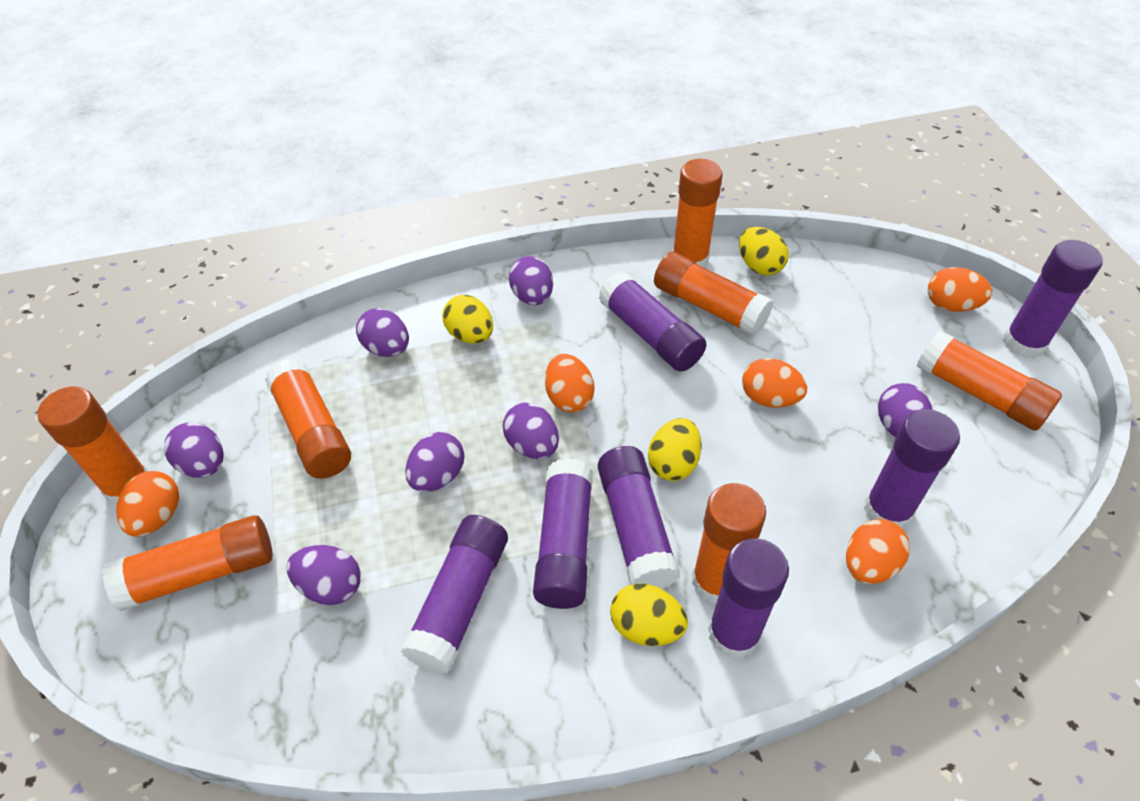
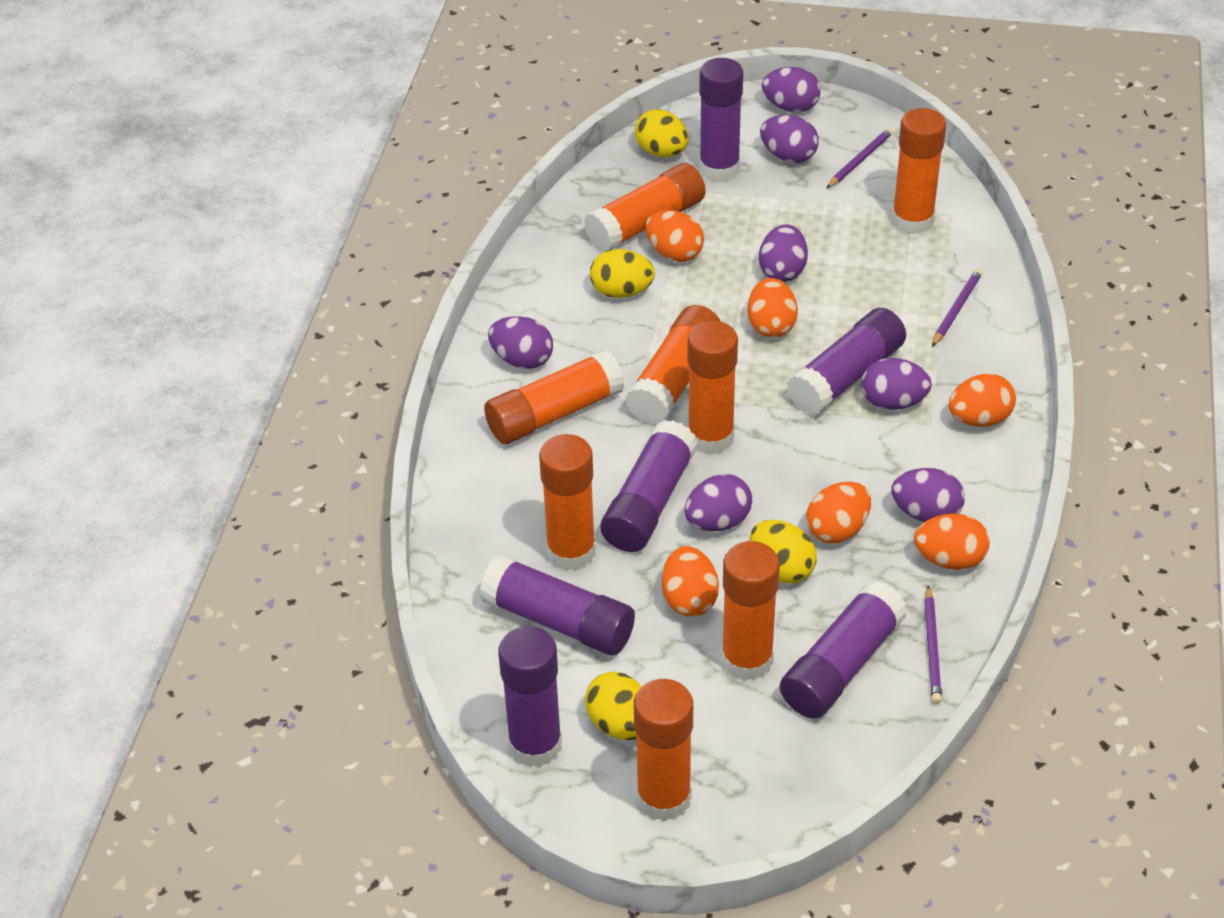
orange egg: [116,471,179,537] [545,354,594,413] [742,358,807,408] [846,519,910,584] [928,267,992,312] = 5 -> [645,210,704,262] [662,546,719,617] [747,278,798,338] [806,482,871,544] [914,513,990,570] [949,374,1016,427] = 6
orange glue stick: [37,387,148,505] [103,515,272,611] [265,359,351,479] [654,252,773,336] [672,159,722,267] [692,483,766,604] [917,330,1062,431] = 7 -> [484,350,625,444] [539,434,595,571] [584,163,706,251] [625,305,721,424] [634,679,693,822] [687,321,738,454] [721,541,780,681] [891,108,946,234] = 8
purple glue stick: [401,515,508,674] [533,458,593,609] [598,446,680,589] [599,271,706,372] [708,538,789,659] [864,409,960,528] [1003,240,1103,359] = 7 -> [479,555,635,656] [498,626,562,767] [601,420,698,552] [699,58,743,182] [780,581,908,719] [787,308,906,416] = 6
purple pencil: none = 0 -> [827,128,893,188] [924,586,942,704] [932,268,983,347] = 3

